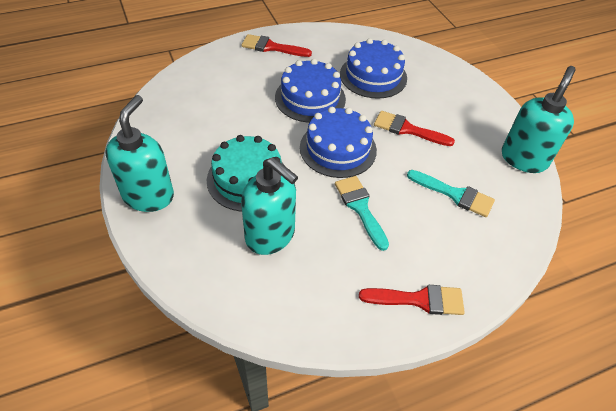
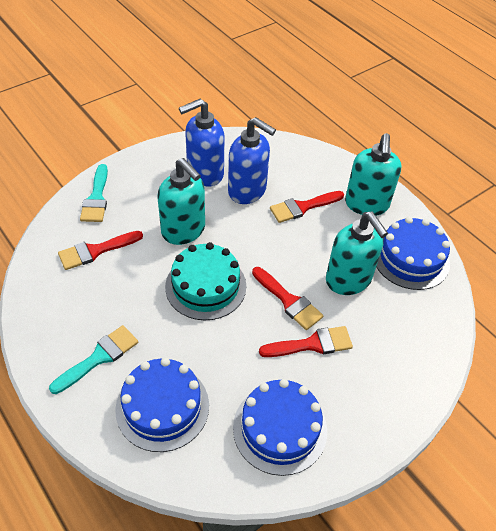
blue soap dispenser: none = 0 -> [179,99,225,186] [228,117,276,204] = 2
red brush: [242,34,312,57] [359,285,465,315] [374,111,455,146] = 3 -> [58,231,143,270] [252,267,323,330] [259,326,353,357] [270,191,344,223] = 4

